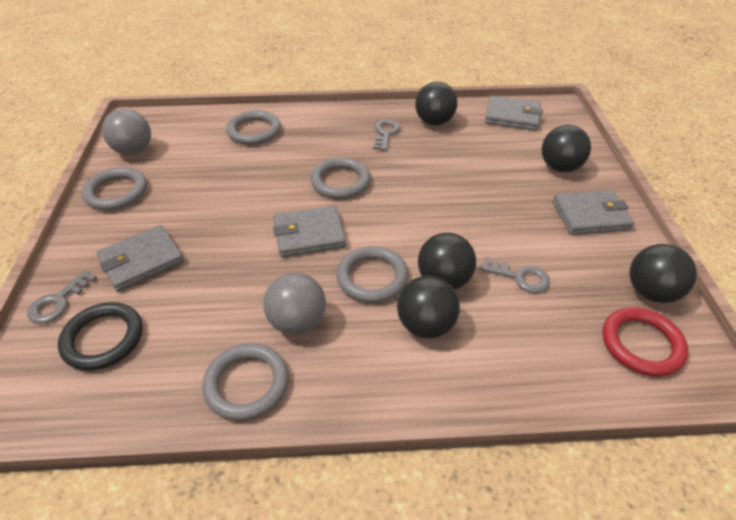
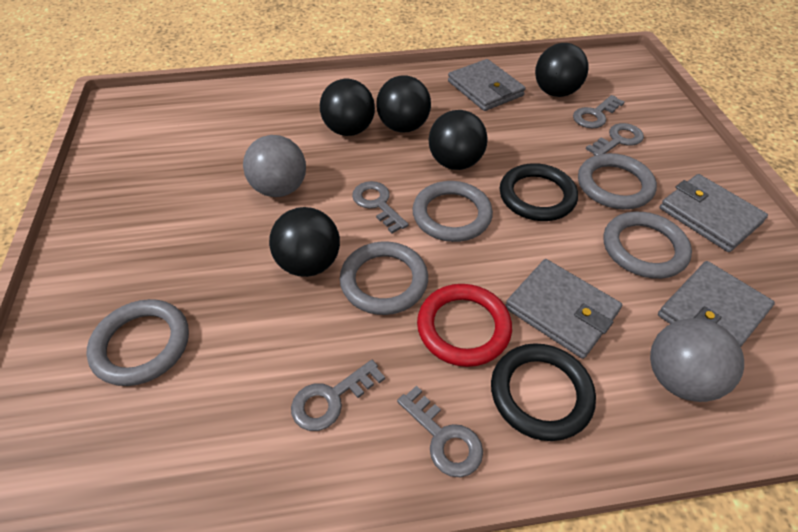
black ring: [58,302,143,371] = 1 -> [491,343,596,441] [500,163,578,221] = 2
grey key: [27,270,97,324] [373,119,400,151] [480,257,550,293] = 3 -> [291,360,385,431] [352,181,408,233] [397,386,483,477] [573,95,625,128] [586,123,644,156] = 5

